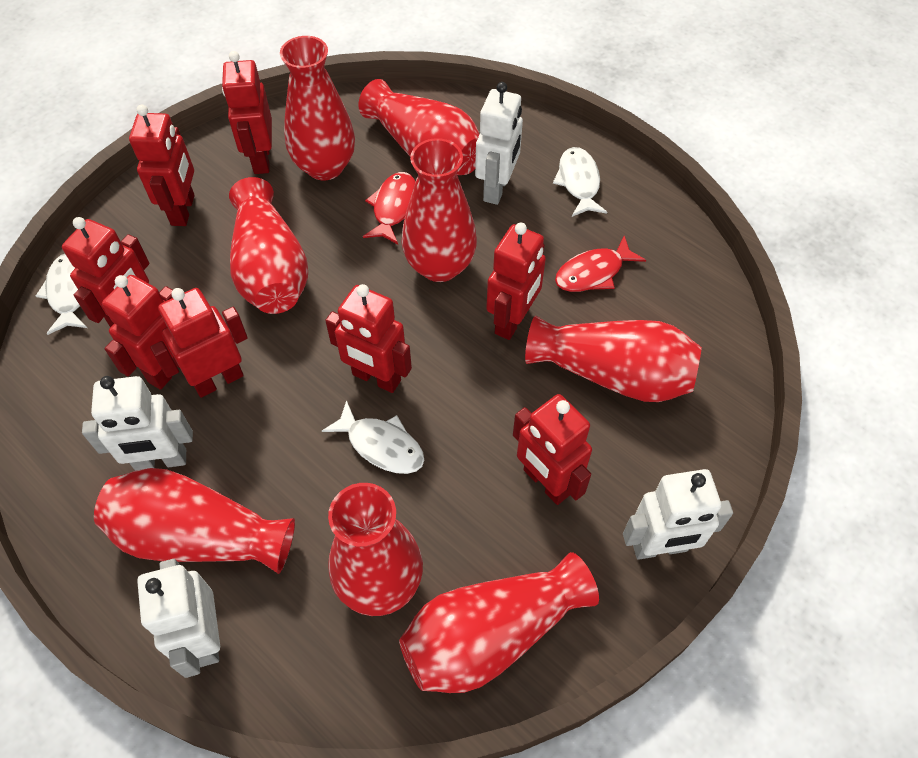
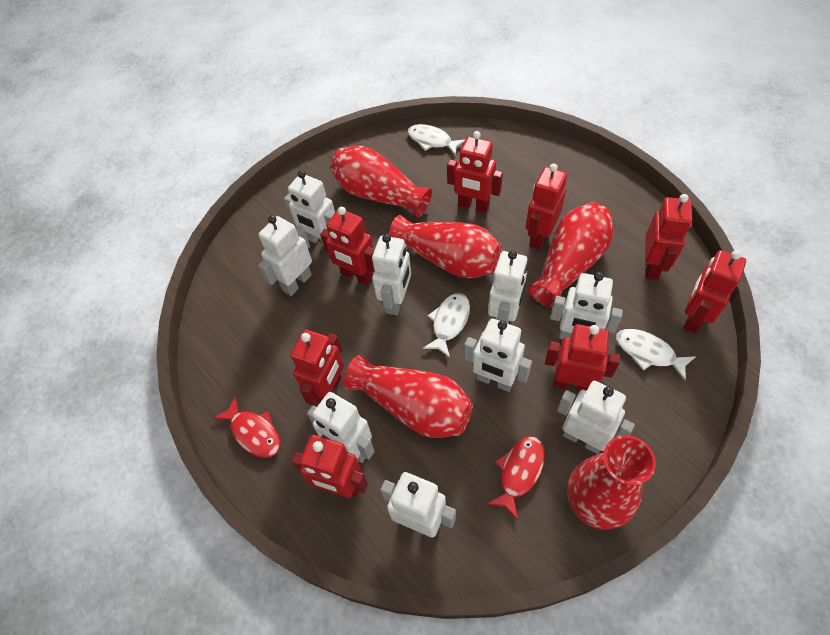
red vase: [94,468,295,574] [229,177,308,314] [280,36,355,180] [328,483,423,616] [359,79,480,175] [399,552,599,693] [401,138,477,282] [525,316,702,402] = 8 -> [331,146,432,217] [344,355,473,438] [389,215,502,278] [528,202,613,308] [567,435,656,529] = 5
white robot: [82,376,193,471] [137,559,220,678] [475,82,523,205] [623,469,733,560] = 4 -> [258,215,312,296] [284,170,335,247] [307,392,375,463] [372,234,411,315] [381,472,456,538] [464,319,532,392] [488,250,528,324] [550,272,623,339] [557,381,635,454] = 9

